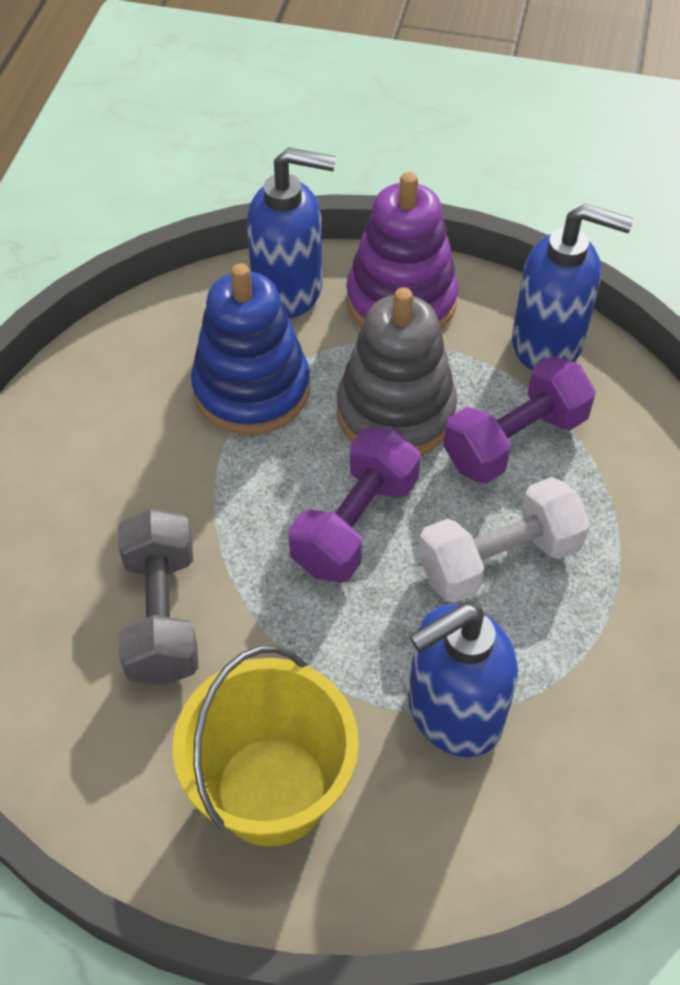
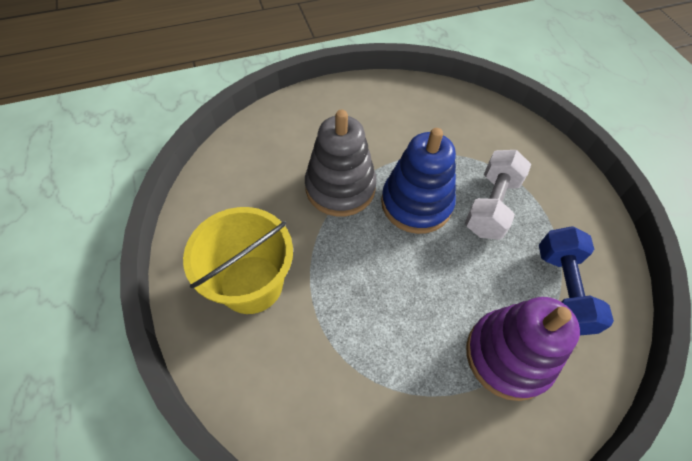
blue dumbbell: none = 0 -> [539,226,614,335] = 1
blue soap dispenser: [247,147,336,319] [408,604,518,757] [512,204,634,370] = 3 -> none = 0
grey dumbbell: [118,508,199,686] = 1 -> none = 0
purple dumbbell: [288,428,421,583] [443,356,596,484] = 2 -> none = 0

